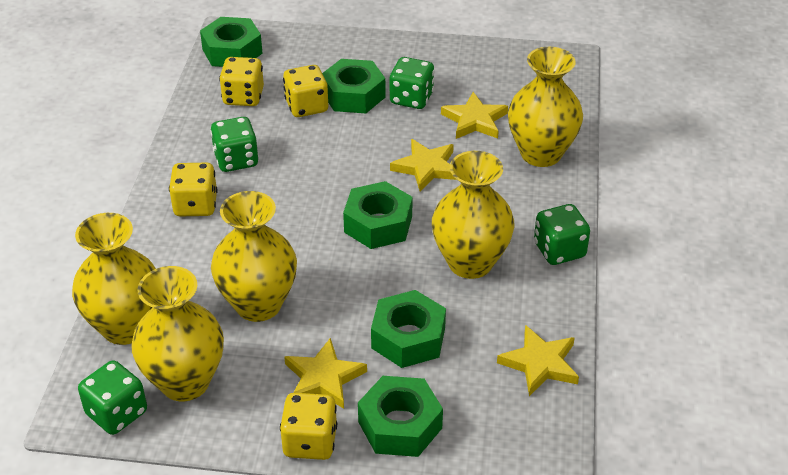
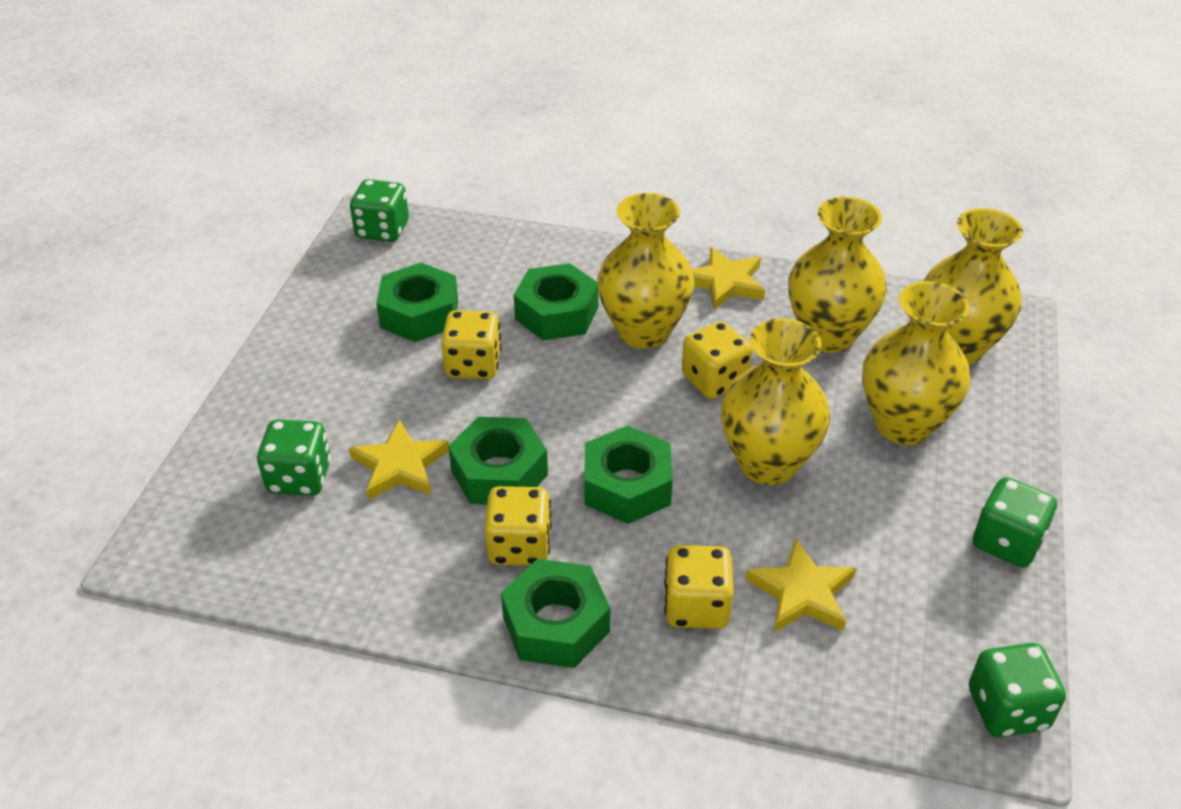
yellow star: [284,338,367,409] [390,139,457,192] [441,92,508,139] [497,325,579,396] = 4 -> [349,419,449,500] [692,247,765,310] [746,538,856,632] = 3

